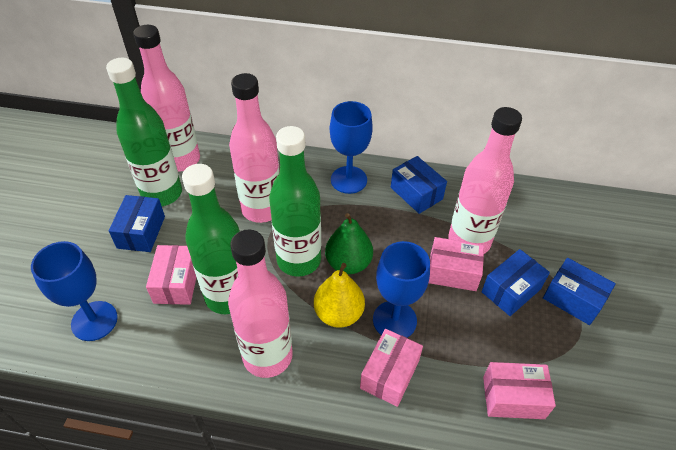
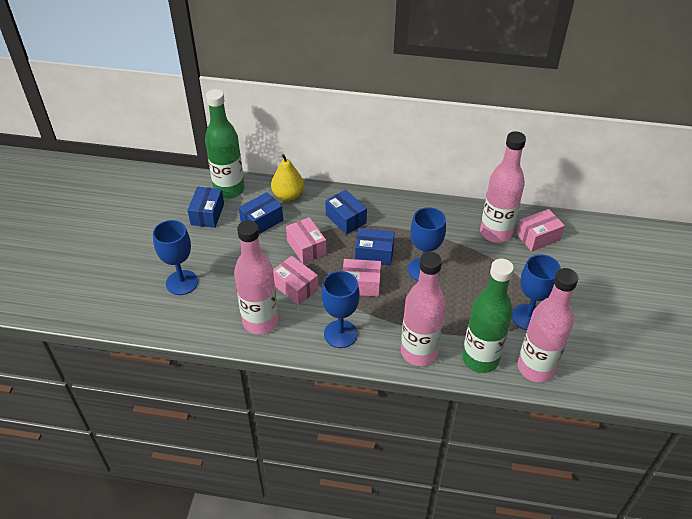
blue goblet: [31,241,118,341] [330,101,373,194] [373,241,430,338] = 3 -> [153,220,198,295] [321,271,360,348] [408,207,446,281] [512,254,561,330] = 4
green bottle: [106,58,182,206] [182,164,240,314] [269,126,321,277] = 3 -> [205,89,244,199] [462,259,514,373] = 2
green pear: [325,213,373,274] = 1 -> none = 0

